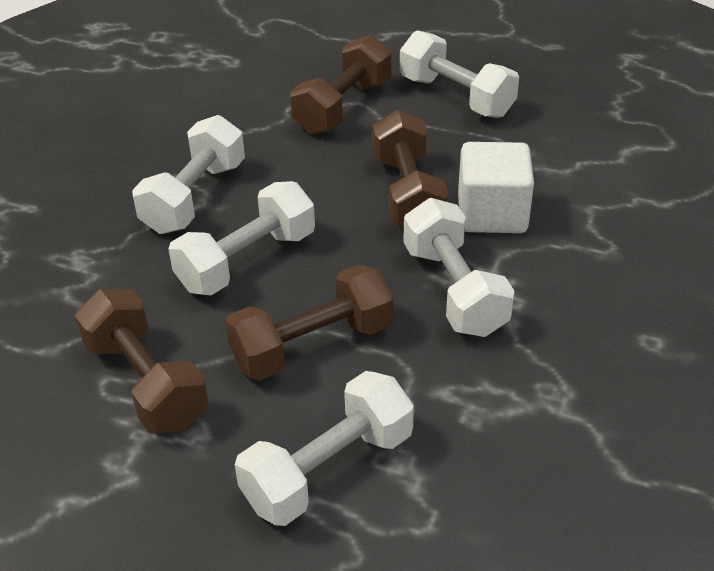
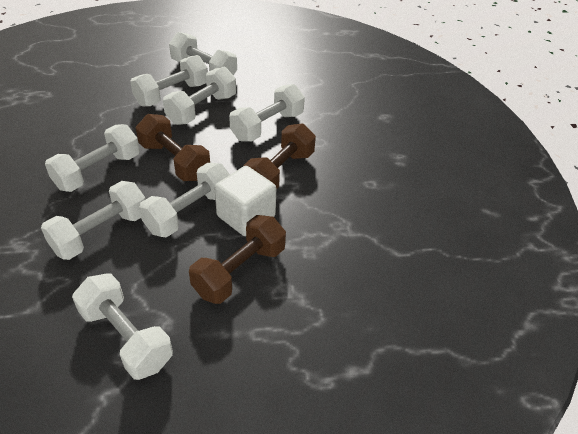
brown dumbbell: [75,289,208,433] [225,264,394,381] [290,35,391,134] [372,110,448,228] = 4 -> [136,114,210,181] [189,215,286,304] [243,123,316,190] = 3
white dumbbell: [132,115,245,234] [168,181,315,296] [235,371,414,526] [400,30,519,118] [403,198,515,337] = 5 -> [41,181,146,260] [45,124,140,192] [72,273,173,380] [130,55,208,107] [139,163,230,237] [163,67,236,125] [169,32,237,75] [229,84,305,142] = 8

